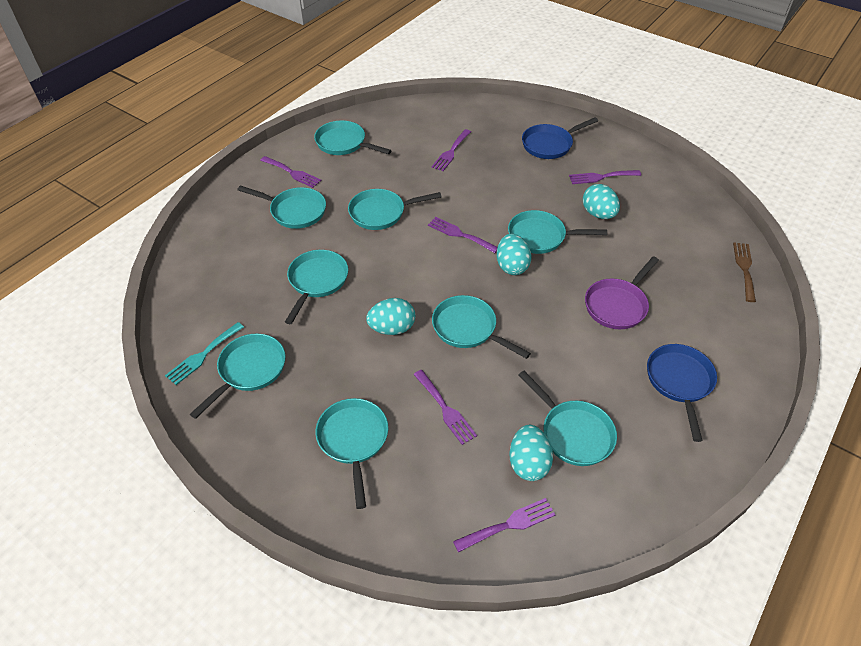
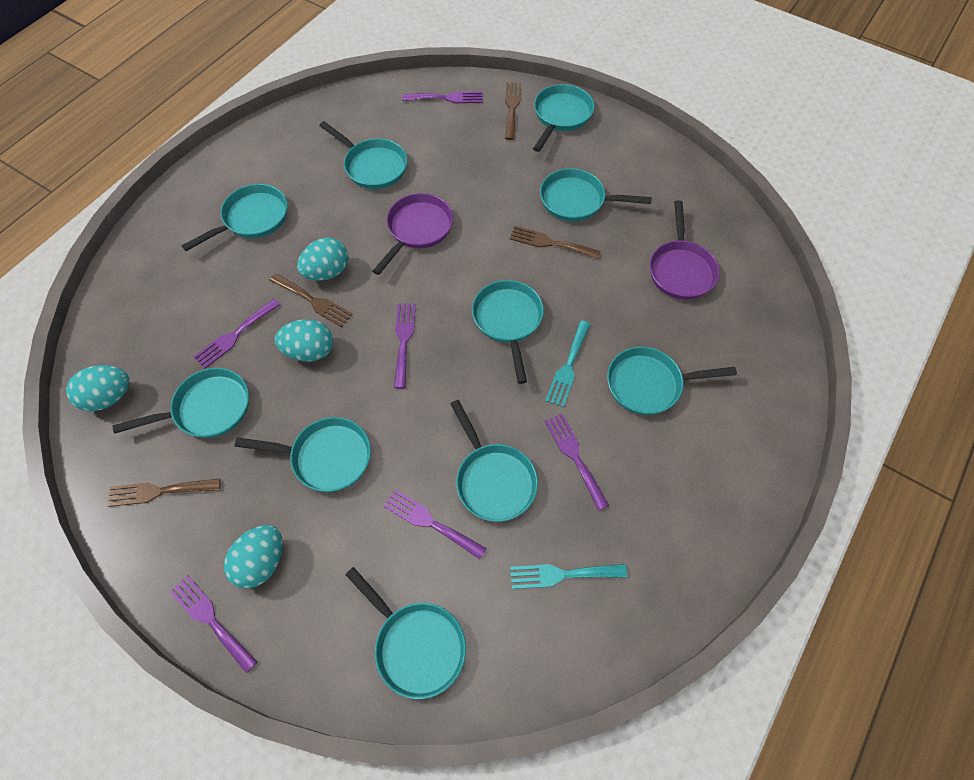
blue pan: [522,117,598,159] [647,344,717,442] = 2 -> none = 0
brown fork: [733,243,756,302] = 1 -> [107,479,221,507] [270,273,353,327] [505,82,521,140] [510,226,601,259] = 4
purple pan: [585,256,659,329] = 1 -> [373,193,453,275] [649,200,720,300] = 2
turquoise fork: [165,322,244,385] = 1 -> [510,564,627,589] [545,320,590,407] = 2
turquoise pan: [190,334,286,419] [238,185,326,229] [285,250,348,324] [314,120,392,155] [315,398,388,509] [348,189,442,230] [432,295,531,359] [508,210,607,254] [519,371,617,466] = 9 -> [113,368,249,438] [181,184,287,251] [235,417,371,492] [319,121,408,189] [345,567,466,699] [451,400,538,522] [472,280,544,384] [533,84,595,152] [540,168,652,222] [607,347,737,415] = 10

